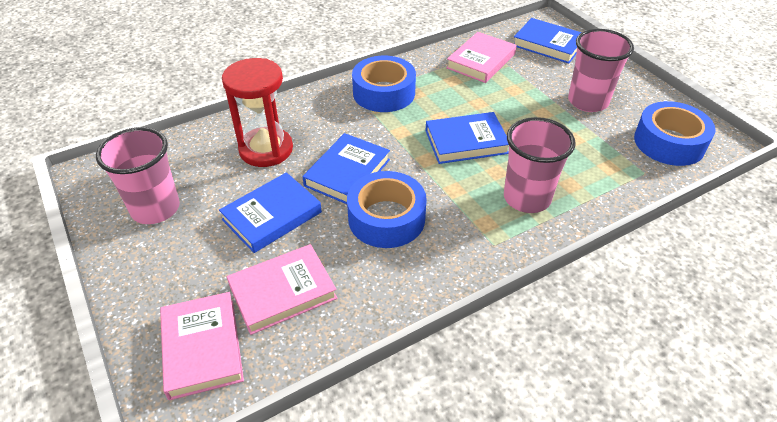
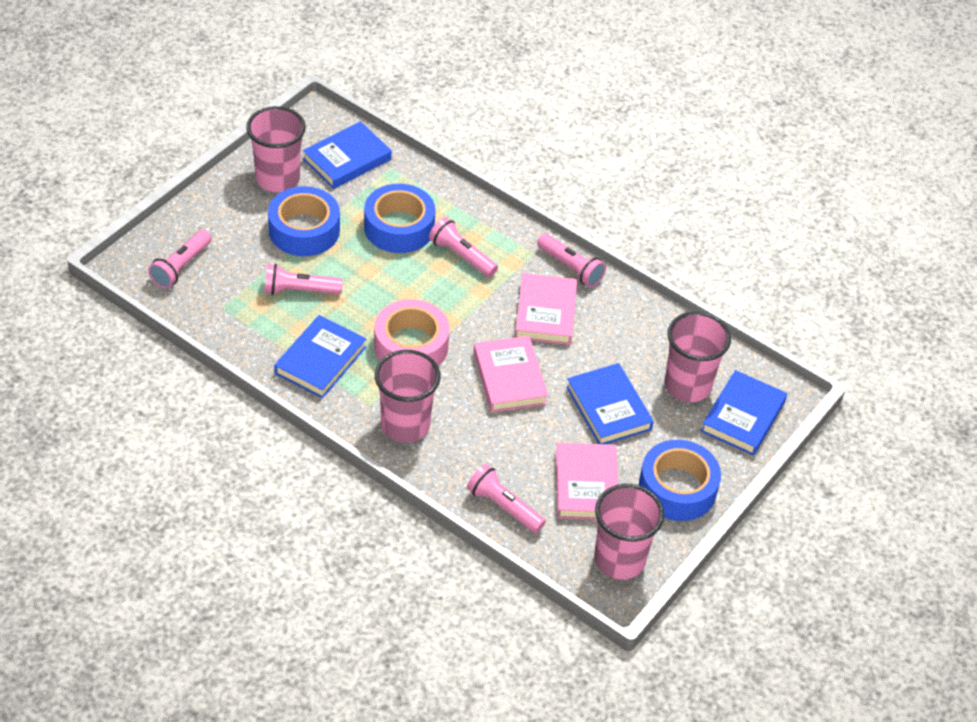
pink cup: [96,127,180,224] [504,117,576,213] [568,29,634,112] = 3 -> [246,106,306,193] [375,350,441,443] [594,484,664,580] [665,311,731,402] = 4
pink flashlight: none = 0 -> [148,229,212,289] [264,264,343,295] [429,217,498,277] [467,464,546,533] [537,233,606,288] = 5
pink tape: none = 0 -> [374,299,450,366] = 1
red hourglass: [222,58,293,167] = 1 -> none = 0

